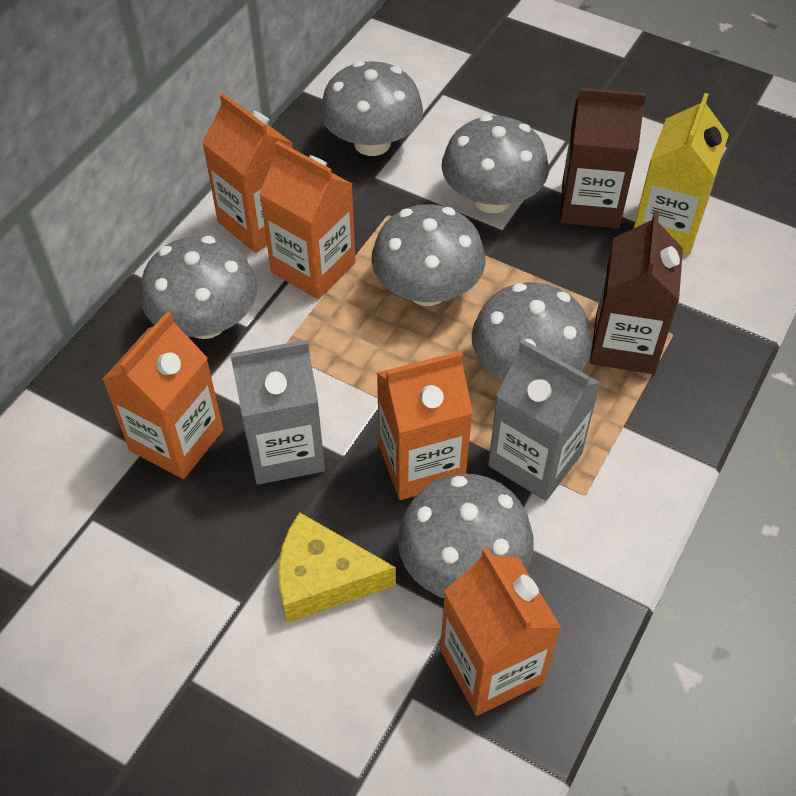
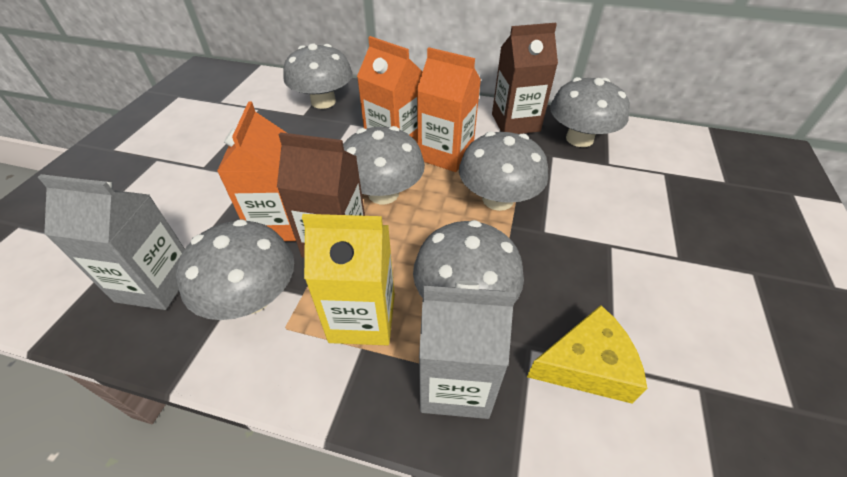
orange carton: [102,311,223,479] [202,93,293,253] [259,141,356,299] [377,351,473,500] [440,547,561,716] = 5 -> [217,102,296,241] [357,36,423,144] [417,47,481,172] = 3

